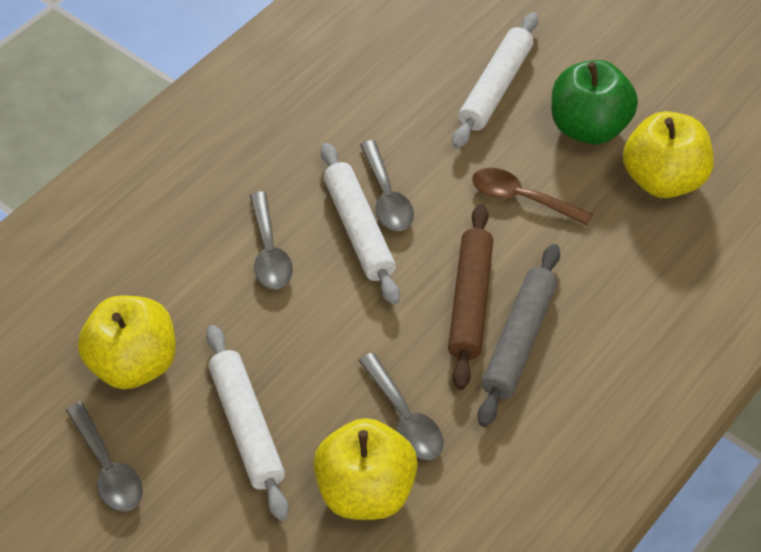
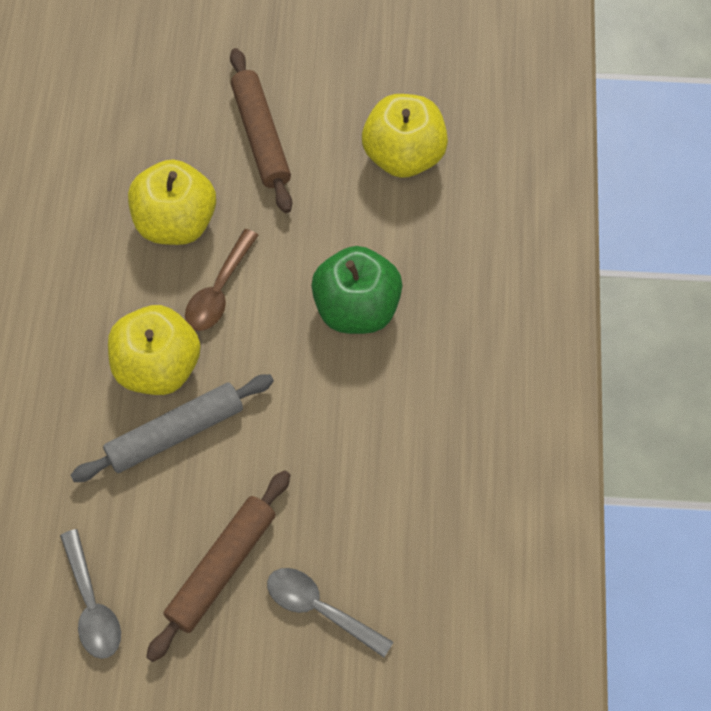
brown rolling pin: [448,204,493,390] = 1 -> [146,470,290,662] [230,48,292,213] = 2
grey spoon: [66,402,143,511] [250,191,293,289] [358,352,444,460] [360,140,414,231] = 4 -> [60,529,121,659] [267,568,393,658] = 2
white rolling pin: [206,325,289,521] [321,143,400,305] [452,12,538,149] = 3 -> none = 0

